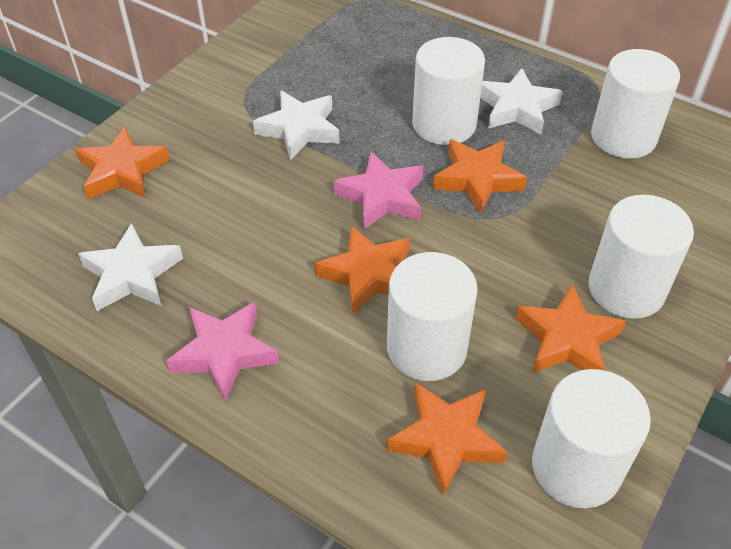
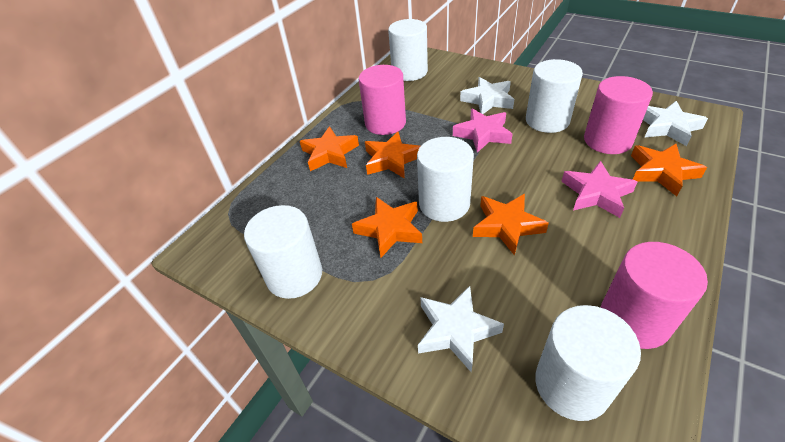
pink cylinder: none = 0 -> [359,65,406,135] [584,76,653,154] [600,242,708,349] = 3

